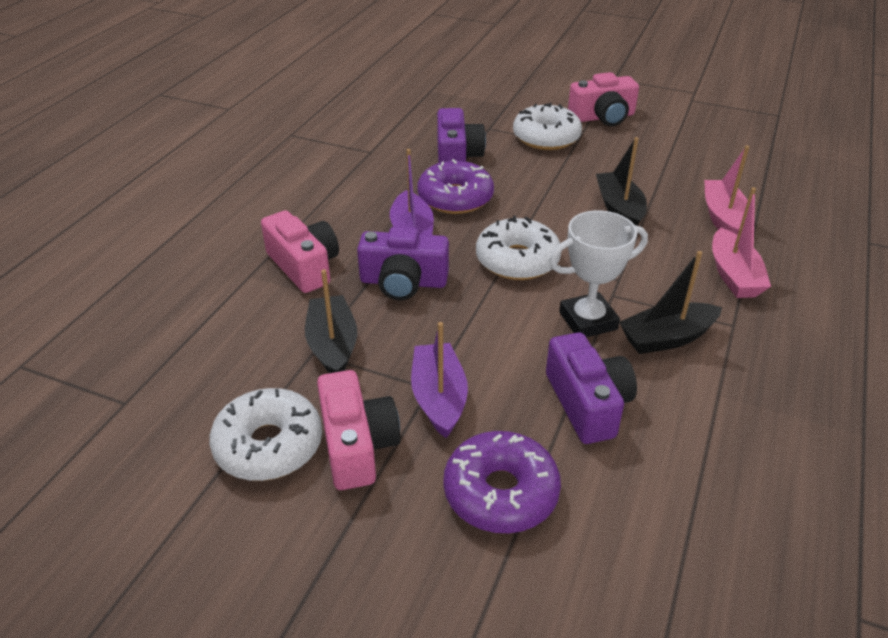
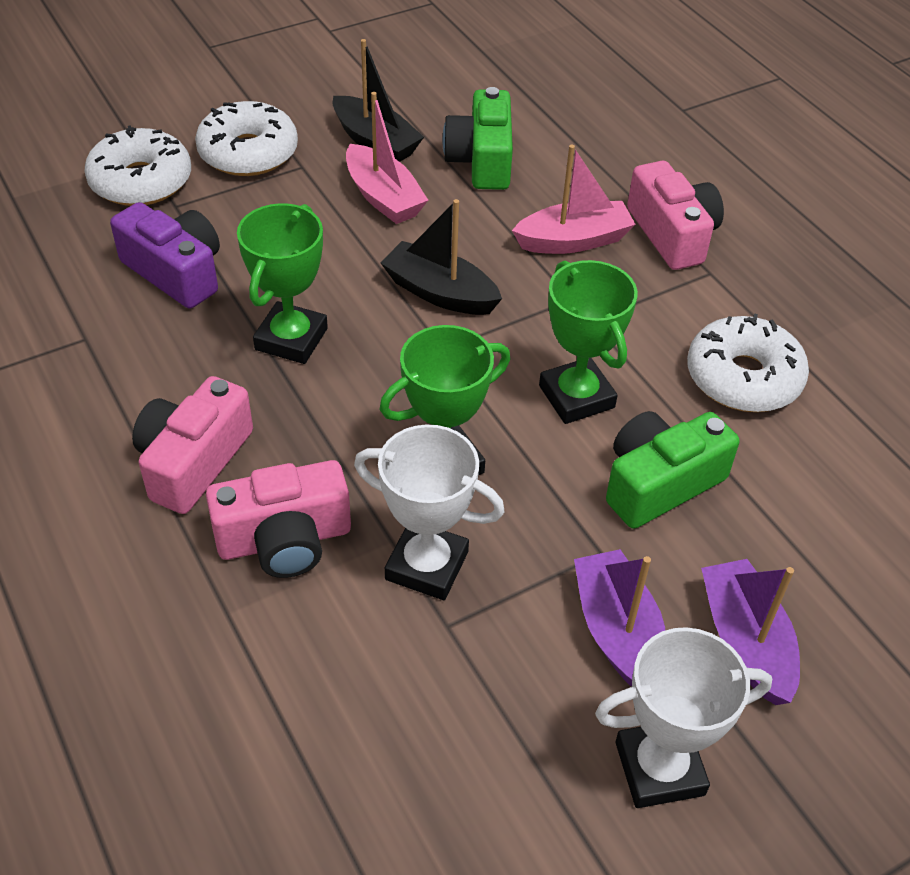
black boat: [305,269,357,373] [596,137,647,226] [619,251,722,354] = 3 -> [333,39,424,162] [381,199,502,315] = 2
green camera: none = 0 -> [443,87,513,190] [606,411,739,529] = 2
green trophy: none = 0 -> [237,203,328,364] [379,325,510,475] [539,260,638,424] = 3
purple camera: [357,227,449,300] [437,108,486,163] [546,333,637,444] = 3 -> [110,202,220,308] = 1
purple donut: [417,159,494,214] [443,431,561,533] = 2 -> none = 0
white trophy: [549,210,648,337] = 1 -> [354,424,505,600] [595,627,772,808] = 2

